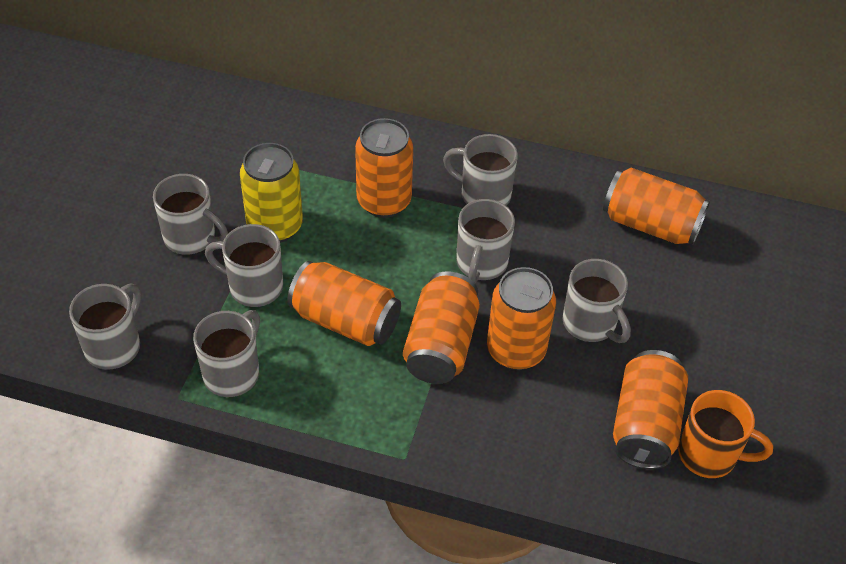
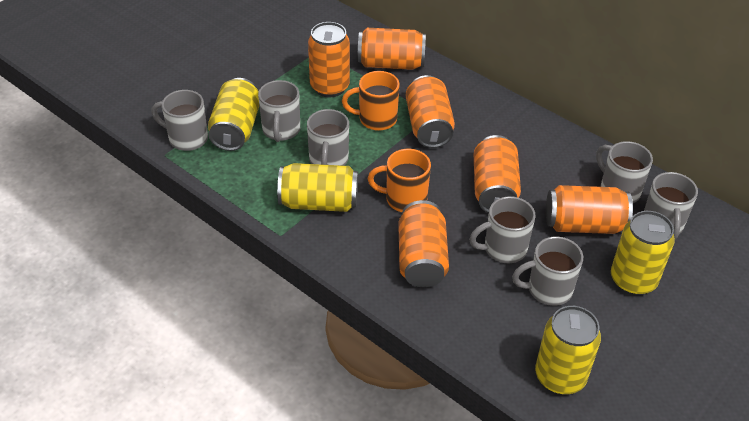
orange mug: [678,390,773,478] = 1 -> [342,71,400,131] [368,149,431,212] = 2
yellow can: [240,143,303,243] = 1 -> [208,78,259,151] [277,163,358,212] [535,306,601,395] [611,211,675,296] = 4

